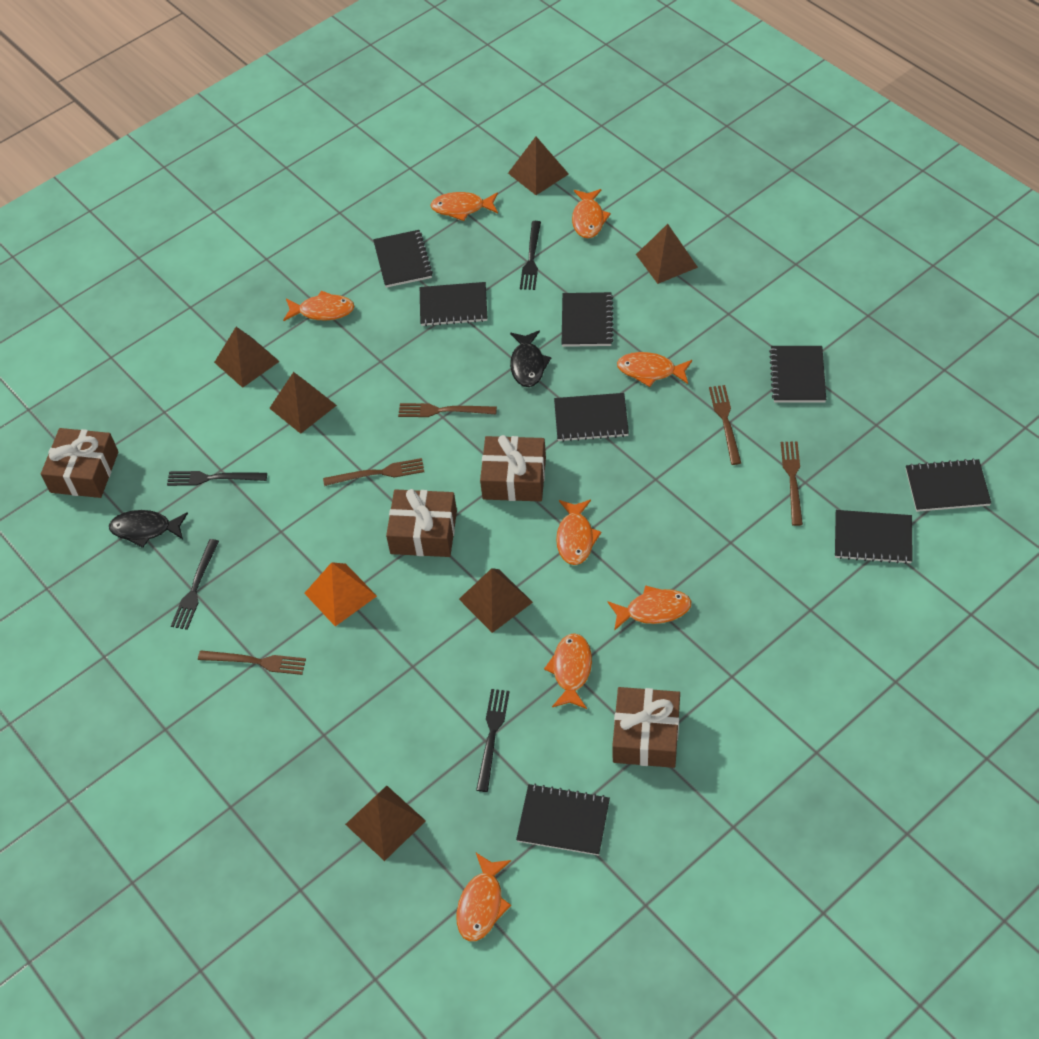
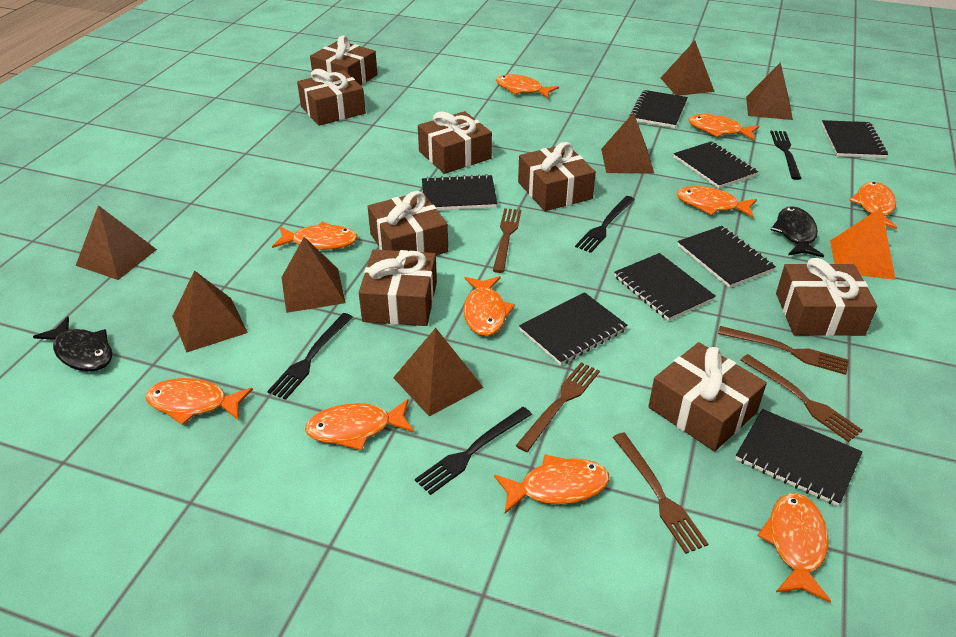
brown gift: [41,428,118,498] [386,489,457,557] [480,435,546,501] [612,687,680,768] = 4 -> [297,69,366,126] [310,35,378,85] [359,249,437,326] [368,191,448,255] [418,111,492,174] [518,142,596,211] [648,342,767,451] [776,258,877,336] = 8
brown pyramid: [214,327,280,388] [269,372,337,434] [345,785,426,861] [459,568,533,633] [508,137,569,195] [636,224,698,284] = 6 -> [76,205,157,280] [172,270,248,353] [282,237,345,313] [393,328,484,416] [601,112,654,173] [661,41,715,96] [746,62,793,120] = 7
orange fish: [283,290,355,321] [430,192,498,221] [457,853,511,941] [544,633,592,709] [556,500,601,565] [572,189,611,238] [608,585,691,631] [617,352,692,387] = 8 -> [145,378,253,425] [272,222,358,250] [305,399,414,450] [463,276,515,336] [494,454,610,514] [496,74,559,98] [677,186,757,218] [689,114,759,140] [757,493,831,603] [849,182,898,229] = 10

